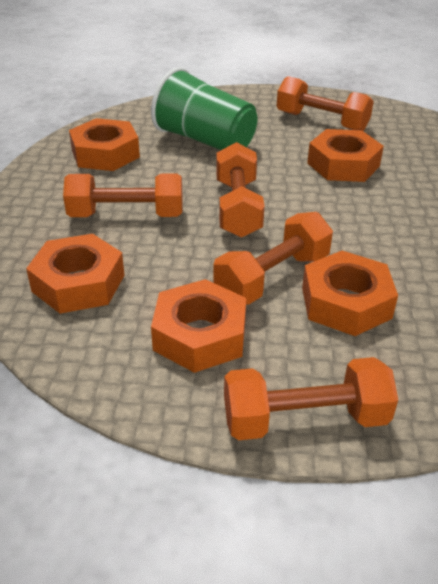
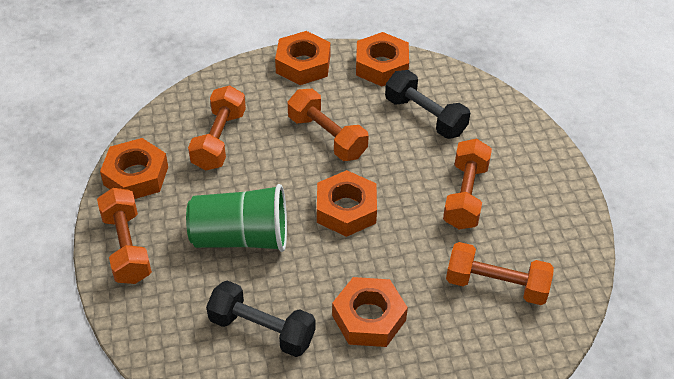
black dumbbell: none = 0 -> [206,280,316,357] [385,70,470,139] = 2

